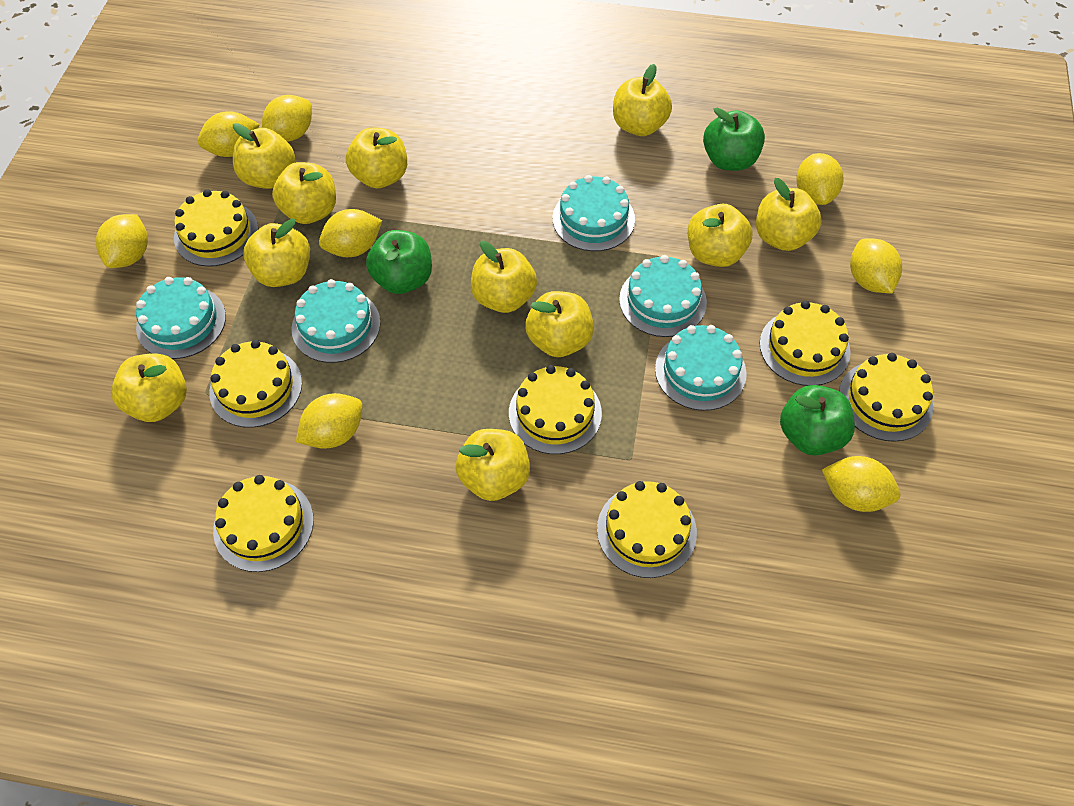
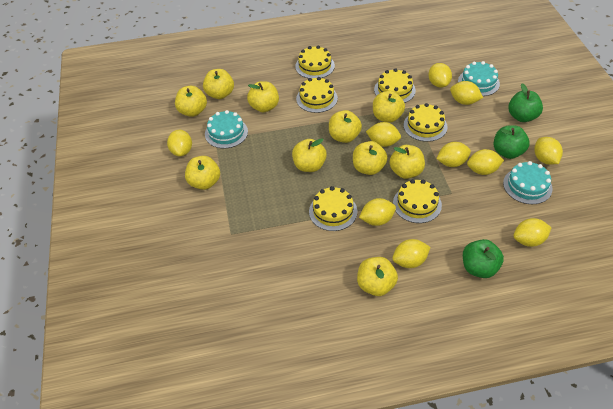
turquoise cake: [136,277,226,359] [291,279,381,363] [553,175,635,251] [619,255,707,337] [655,325,747,411] = 5 -> [205,110,248,149] [458,61,500,96] [503,161,552,204] = 3
yellow apple: [111,353,187,422] [233,123,295,189] [243,219,310,287] [272,162,336,224] [346,128,407,188] [456,429,530,501] [471,241,537,313] [525,291,594,357] [613,64,672,136] [688,204,753,267] [756,178,822,251] = 11 -> [175,86,207,117] [185,156,220,190] [203,69,234,99] [247,81,279,112] [292,138,327,172] [329,110,362,143] [353,141,387,175] [357,257,398,296] [373,91,405,123] [390,145,425,179] = 10
yellow cake: [174,189,258,267] [209,340,302,428] [213,475,314,572] [509,365,602,454] [597,481,697,578] [760,301,851,386] [839,353,933,442] = 7 -> [295,46,335,79] [296,77,338,113] [309,186,357,231] [374,68,416,103] [393,179,442,223] [404,103,448,142] = 6
yellow lemon: [96,214,148,268] [198,111,260,157] [262,95,312,142] [296,393,363,449] [319,209,382,257] [796,153,843,205] [822,456,900,512] [850,238,902,293] = 8 -> [167,130,192,157] [359,198,396,226] [366,122,401,147] [392,239,430,268] [428,63,452,88] [436,142,471,167] [450,81,483,105] [467,149,504,175] [514,218,552,247] [534,137,563,165] = 10

